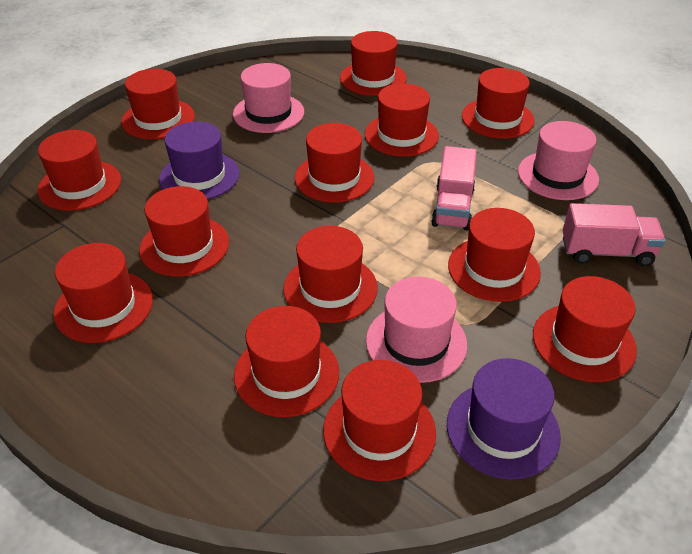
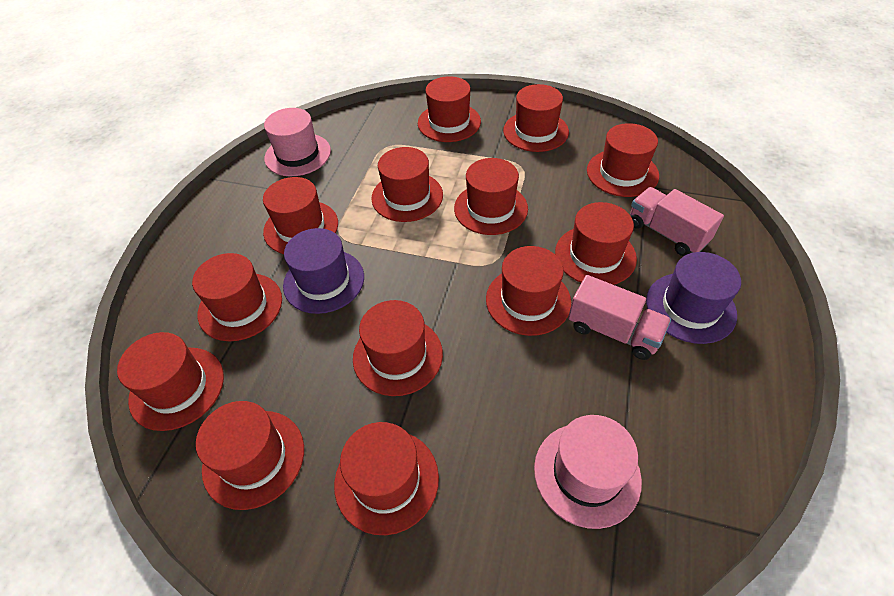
pink hat: [233,63,304,133] [366,277,467,383] [518,121,599,200] = 3 -> [264,108,331,176] [534,415,642,529] = 2

